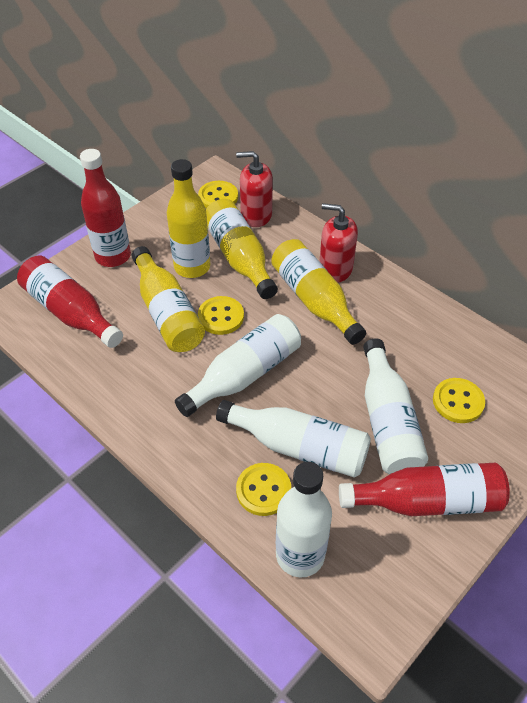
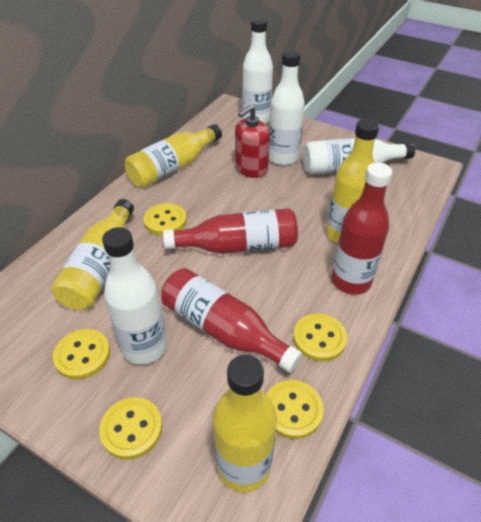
red soap dispenser: [236,151,273,227] [319,203,358,283] = 2 -> [235,105,270,178] = 1
yellow button: [198,181,238,208] [198,296,244,335] [236,463,291,516] [433,378,485,423] = 4 -> [53,329,110,380] [99,397,162,460] [144,203,187,235] [267,380,324,439] [293,313,347,362] = 5

